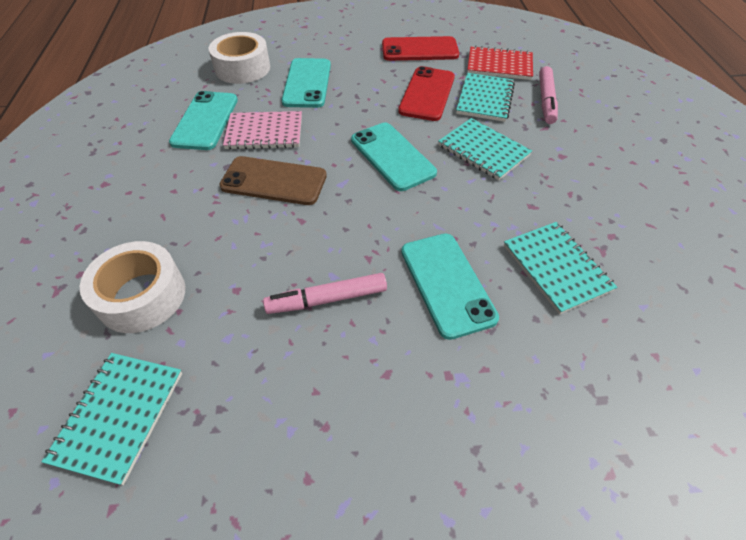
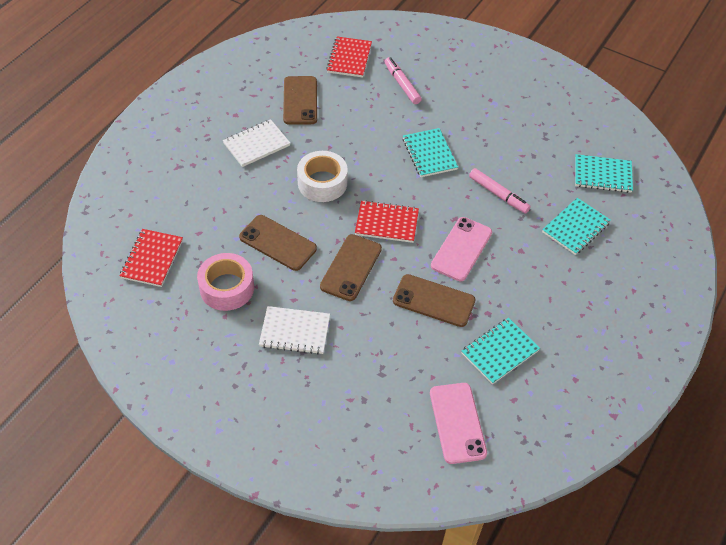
brown phone: [219,156,327,205] = 1 -> [239,215,317,271] [283,76,317,125] [320,234,382,301] [393,274,476,327] = 4
pink notebook: [223,111,302,150] = 1 -> none = 0
pink phone: none = 0 -> [430,383,487,464] [431,217,492,281] = 2
pink tape: none = 0 -> [197,253,254,311] = 1
red notebook: [467,46,533,80] = 1 -> [120,229,183,287] [326,37,372,77] [355,200,419,243] = 3
red phone: [382,36,459,61] [398,66,455,121] = 2 -> none = 0
turquoise phone: [169,91,238,150] [282,58,331,108] [351,123,437,191] [401,233,499,340] = 4 -> none = 0
white notebook: none = 0 -> [223,119,290,167] [259,306,330,354] = 2
white tape: [80,241,186,333] [209,32,270,84] = 2 -> [297,151,348,202] = 1

